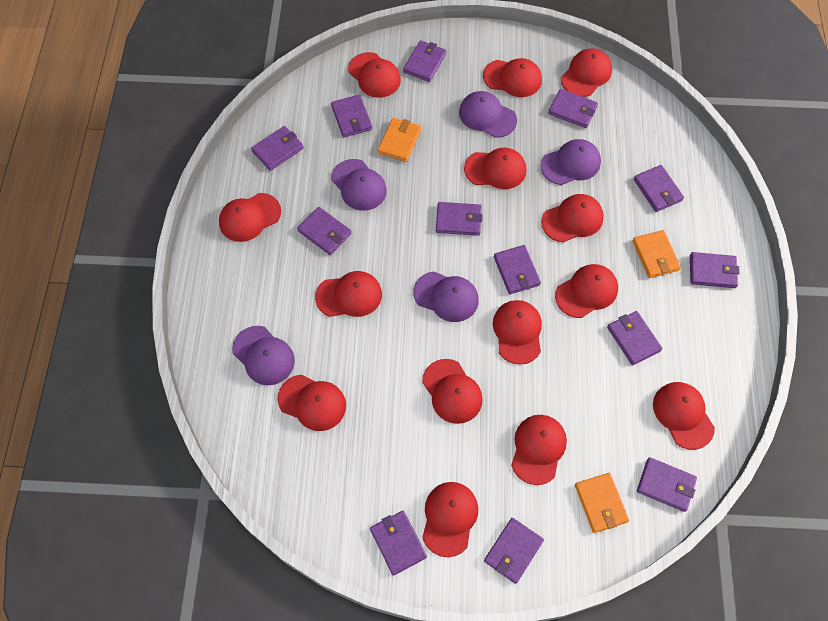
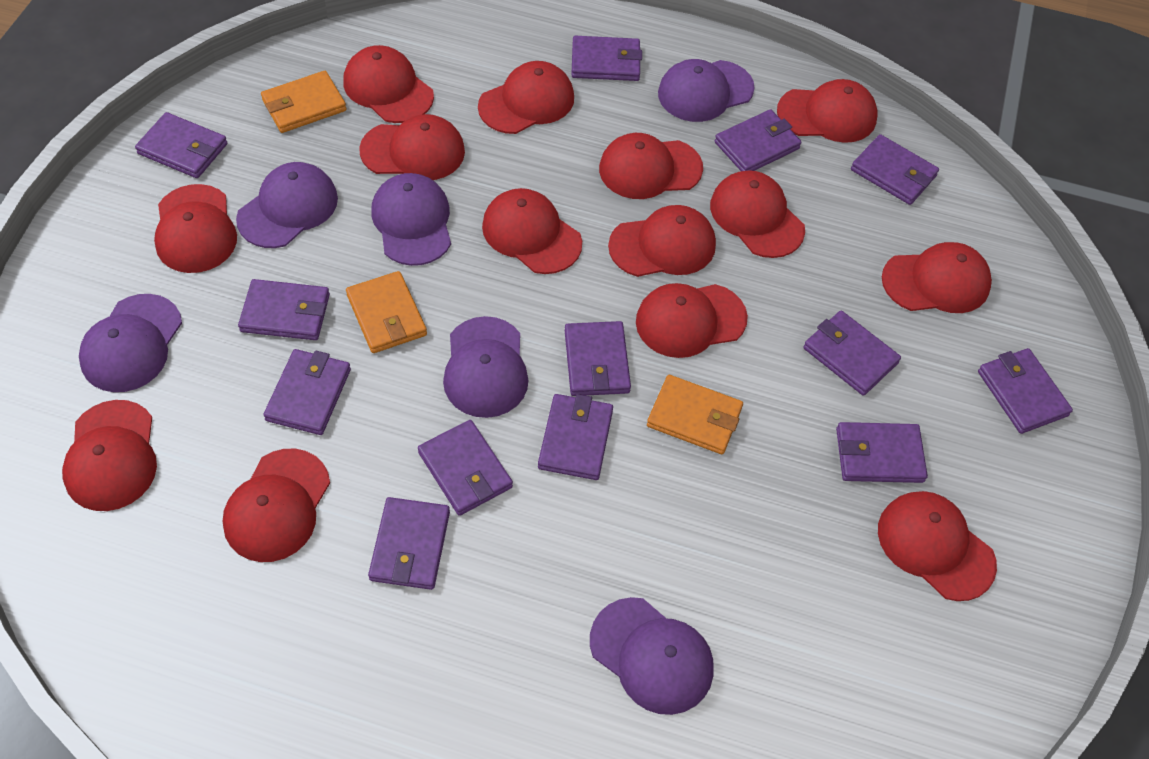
purple cap: [232,326,295,385] [331,159,387,211] [413,272,479,322] [459,91,517,138] [541,139,601,185] = 5 -> [79,294,182,392] [236,162,338,248] [371,173,451,266] [443,316,528,418] [590,597,714,715] [658,59,755,122] = 6

